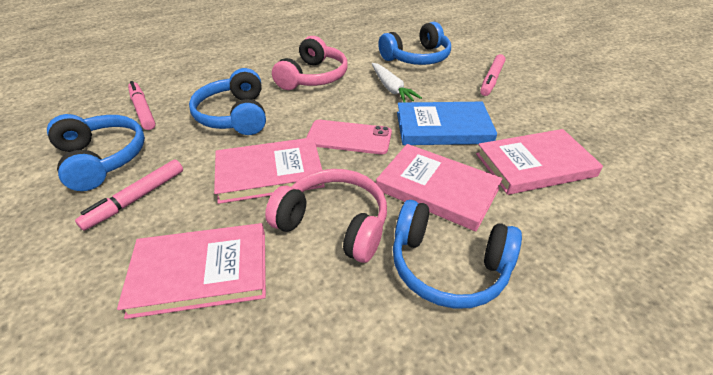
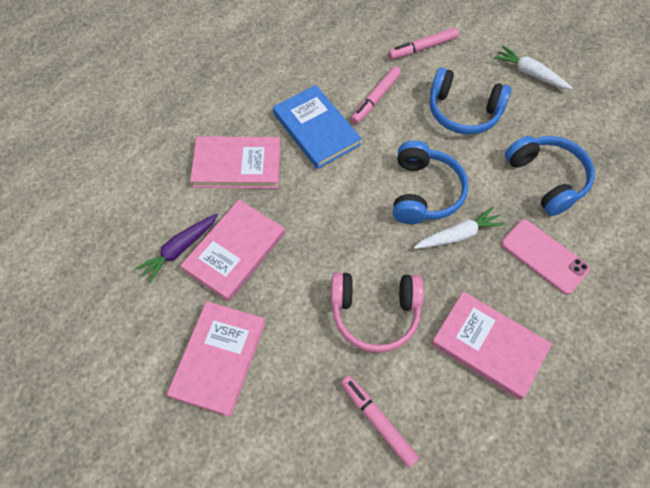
blue headphones: [47,114,145,191] [189,68,266,135] [378,22,451,65] [393,200,522,309] = 4 -> [393,140,469,224] [430,68,511,135] [505,136,595,216] = 3
pink headphones: [265,169,387,263] [272,36,348,90] = 2 -> [331,272,424,353] = 1
purple carrot: none = 0 -> [135,214,218,283] = 1
white carrot: [372,63,422,102] = 1 -> [414,207,505,249] [494,46,572,89] = 2

